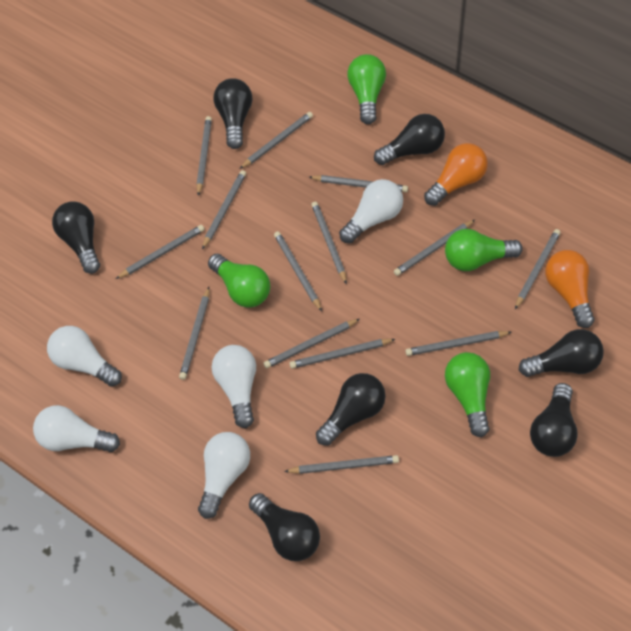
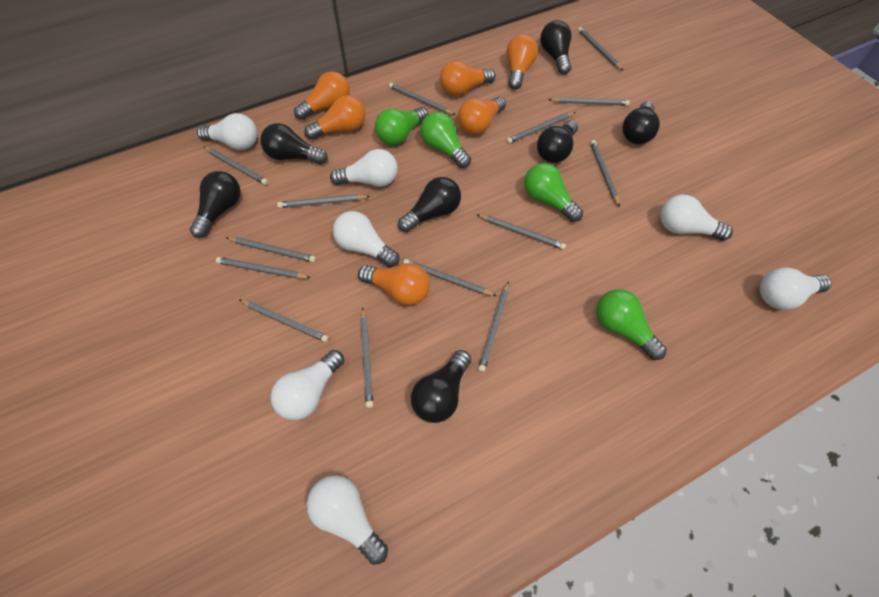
orange light bulb: [424,143,488,206] [545,250,595,328] = 2 -> [294,71,350,120] [304,95,365,140] [358,263,430,306] [440,61,496,96] [458,97,506,135] [506,34,538,89] = 6
white light bulb: [33,405,120,452] [47,326,122,387] [198,432,250,519] [211,345,256,428] [339,179,403,243] = 5 -> [197,113,257,150] [270,350,344,421] [306,475,388,565] [330,149,398,187] [333,211,400,267] [660,194,733,241] [760,267,832,310] = 7

